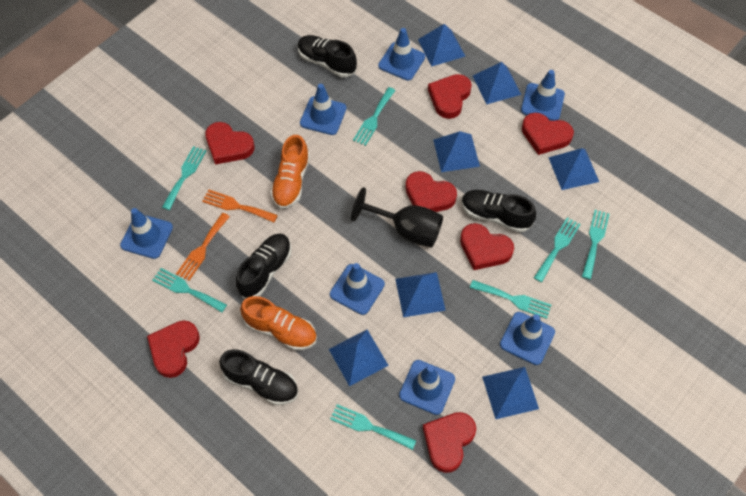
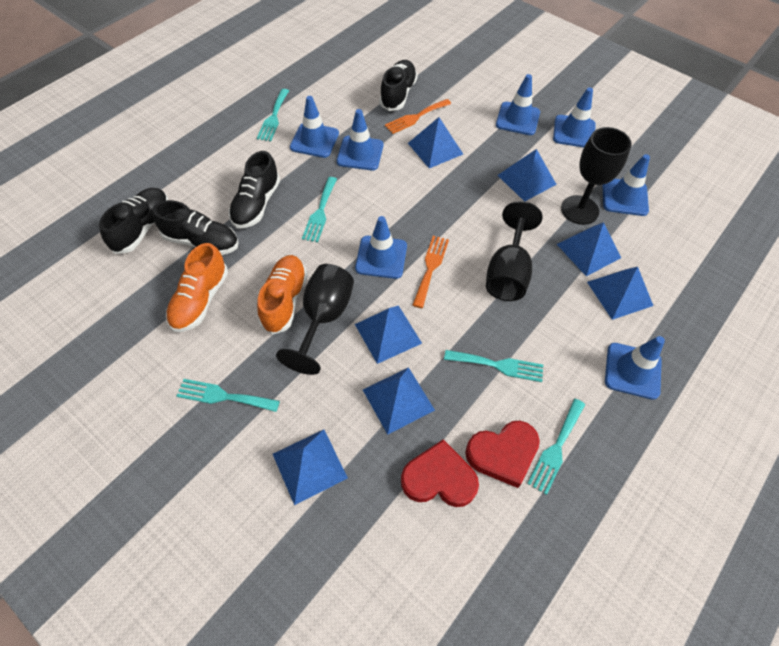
black goblet: [351,187,443,247] = 1 -> [276,264,354,375] [486,201,542,301] [561,127,632,225] = 3
red heart: [147,320,200,378] [205,122,254,165] [405,171,457,212] [423,412,476,473] [428,74,472,119] [460,223,514,270] [522,113,574,155] = 7 -> [401,439,479,507] [465,421,540,488] = 2
turquoise fork: [152,268,227,312] [162,146,206,210] [330,404,416,450] [353,87,396,146] [470,280,551,319] [534,217,581,282] [582,210,609,280] = 7 -> [177,379,280,412] [257,89,289,141] [302,177,337,242] [444,350,543,382] [527,399,585,495] = 5

